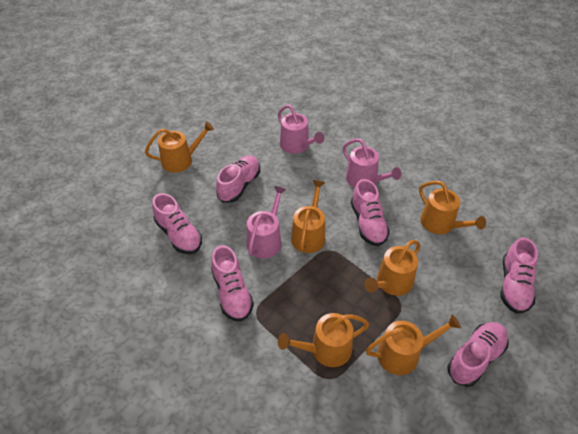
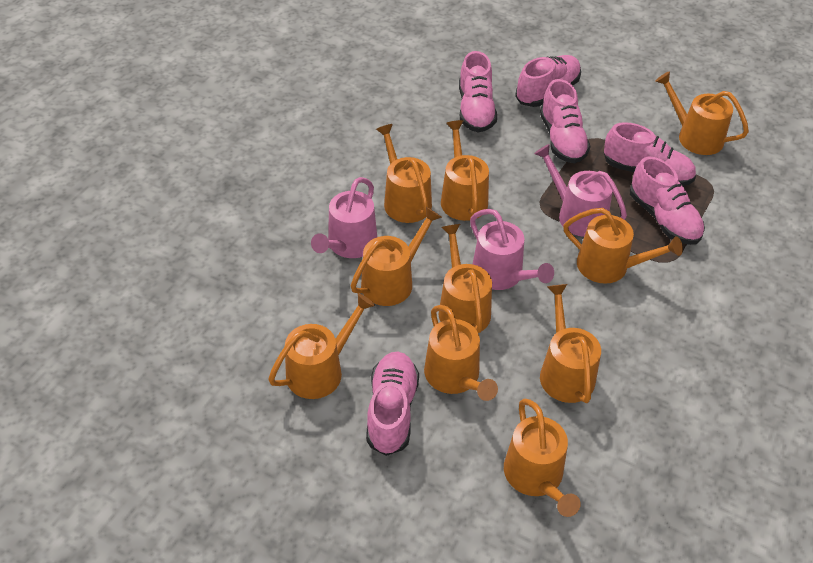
orange watering can: [145,122,214,173] [278,313,369,367] [291,180,325,253] [364,240,421,296] [366,314,461,375] [419,181,486,234] = 6 -> [268,293,375,399] [351,207,442,306] [376,124,432,223] [424,305,498,401] [439,224,492,333] [441,120,489,221] [504,399,581,517] [540,284,601,403] [563,208,683,284] [655,71,749,155] = 10

